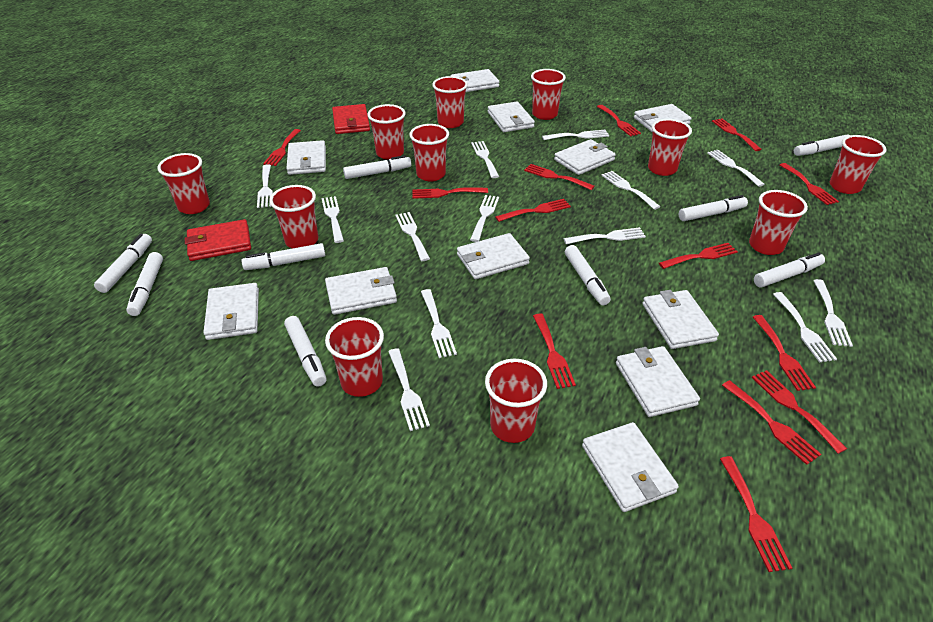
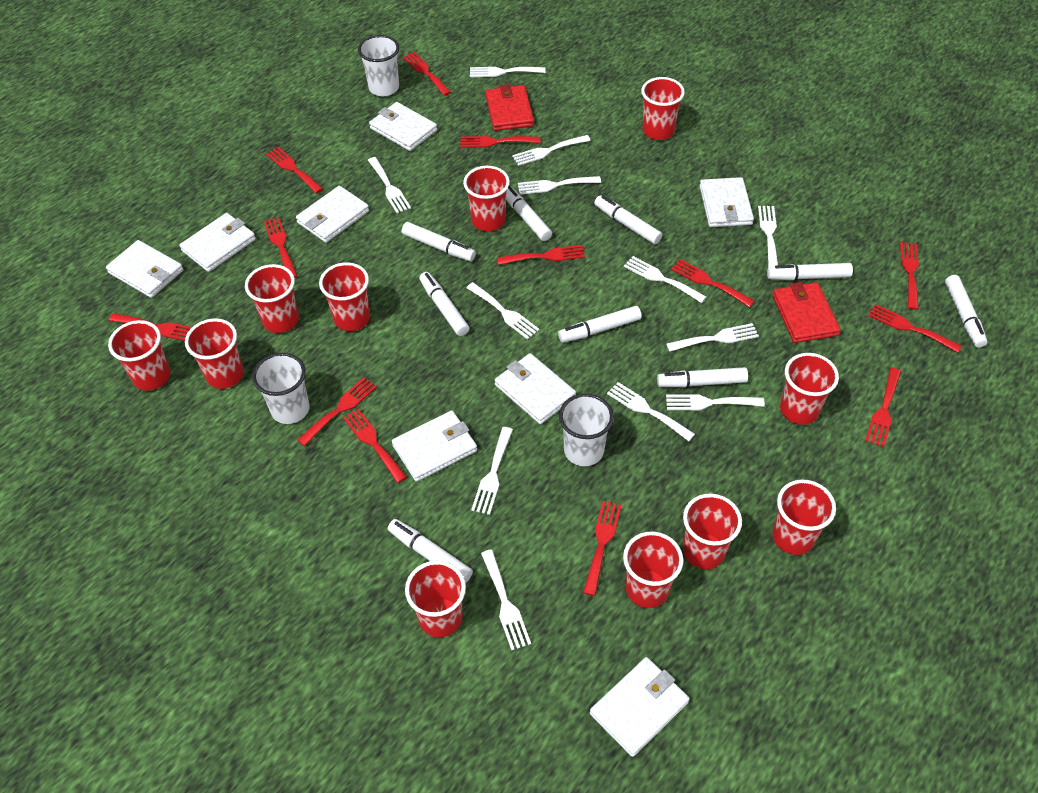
white cup: none = 0 -> [252,353,310,424] [358,35,399,96] [559,393,614,466] = 3
white fork: [257,164,273,208] [322,196,344,243] [388,348,430,431] [395,212,430,261] [421,289,457,358] [470,195,499,242] [471,141,499,178] [542,130,609,140] [564,227,646,244] [601,171,661,210] [707,150,765,187] [773,292,837,362] [813,279,853,347] = 13 -> [368,157,411,213] [466,282,540,340] [470,67,545,77] [471,427,513,515] [481,549,531,651] [512,135,591,166] [518,176,601,195] [607,382,695,441] [624,256,706,303] [666,323,759,352] [666,394,765,410] [758,206,778,268] = 12
white wallet: [203,283,259,340] [286,140,326,175] [325,267,397,315] [451,69,499,92] [457,233,530,279] [488,102,535,132] [554,139,616,175] [582,422,679,512] [616,346,700,417] [634,104,692,132] [642,290,719,349] = 11 -> [106,240,183,298] [179,213,256,272] [296,186,369,243] [369,102,437,151] [392,410,477,482] [495,353,576,424] [590,657,690,757] [700,177,754,227] = 8

